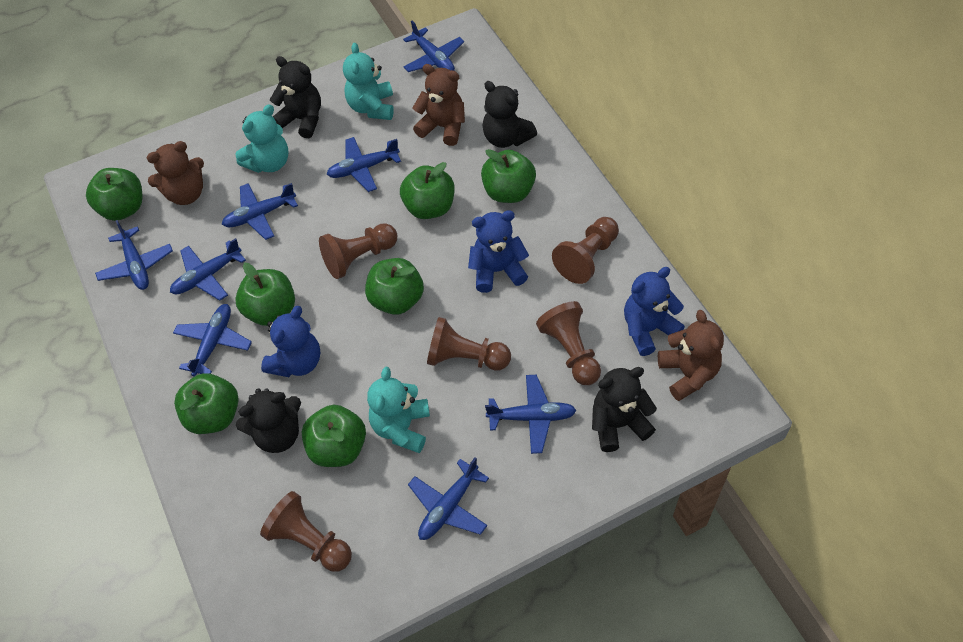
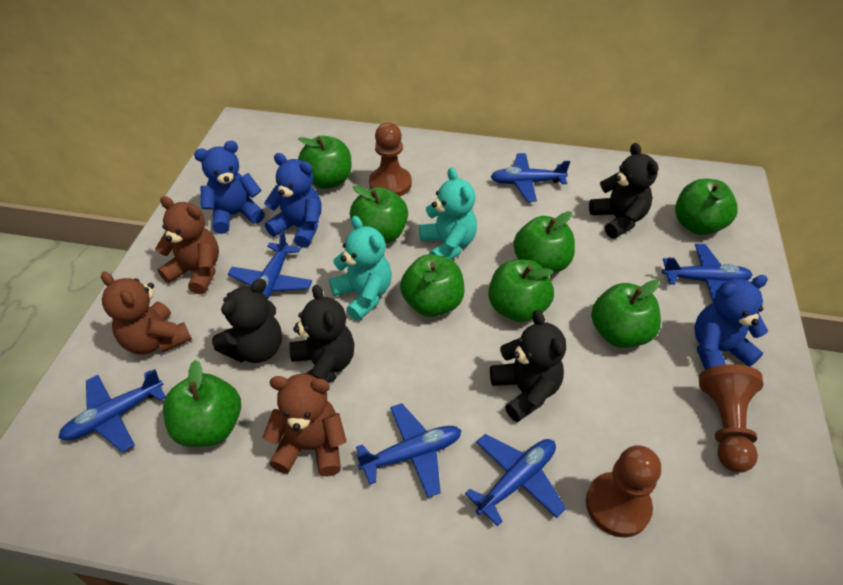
blue plane: [95,220,173,290] [170,238,246,301] [173,304,252,376] [222,183,298,240] [326,137,401,192] [403,21,464,72] [408,457,489,540] [485,375,577,454] = 8 -> [59,369,166,452] [228,230,312,299] [356,403,462,498] [465,434,566,526] [491,153,570,202] [662,244,752,303] = 6
brown pawn: [260,491,352,572] [319,223,397,279] [427,317,511,370] [536,301,601,385] [552,217,619,284] = 5 -> [369,123,412,196] [586,445,661,538] [699,364,764,473] = 3
green apple: [86,168,143,221] [174,373,239,434] [235,263,295,326] [302,405,366,467] [365,258,424,315] [400,162,455,219] [481,149,536,203] = 7 -> [163,360,241,447] [298,136,351,189] [350,185,408,244] [400,254,465,317] [488,260,554,322] [513,211,575,274] [591,280,661,348] [675,179,738,235] = 8
turquoise teddy bear: [235,104,289,173] [343,43,394,120] [367,367,430,453] = 3 -> [329,216,392,321] [419,167,477,259] = 2

